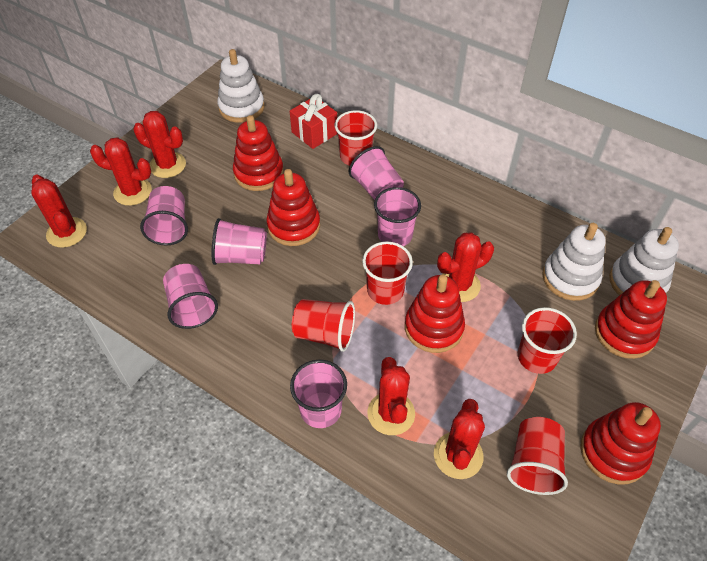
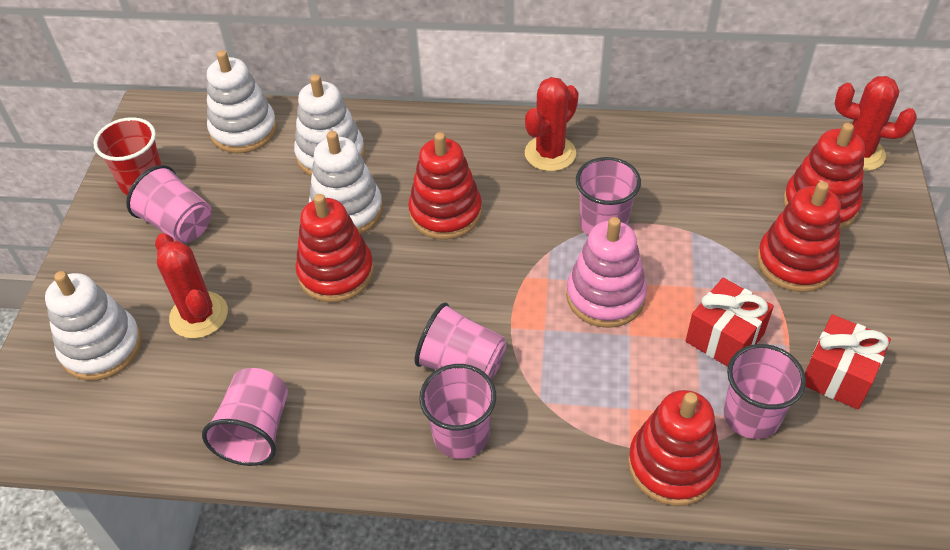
pink stacking toy: none = 0 -> [566,217,647,328] = 1
red cactus: [31,175,87,248] [90,137,152,206] [133,111,186,178] [368,357,415,435] [434,399,485,479] [437,232,494,302] = 6 -> [155,233,228,339] [525,77,579,171] [835,76,917,171] = 3
red cup: [292,299,355,352] [335,110,377,166] [362,241,413,305] [507,417,568,495] [518,307,577,374] = 5 -> [94,117,162,195] = 1
red gift: [290,94,337,149] = 1 -> [686,278,774,367] [805,314,891,409] = 2
white stacking toy: [217,49,265,123] [542,223,606,301] [609,227,679,296] = 3 -> [45,271,142,381] [207,50,277,153] [294,75,365,176] [309,131,383,234] = 4

